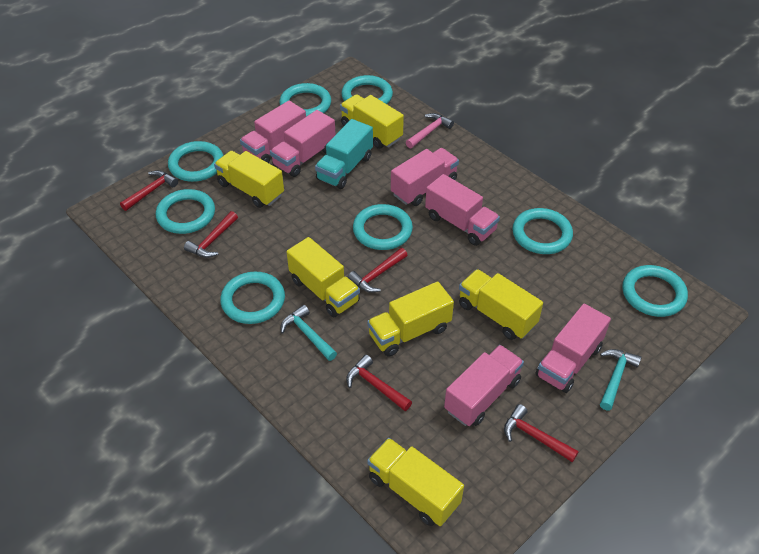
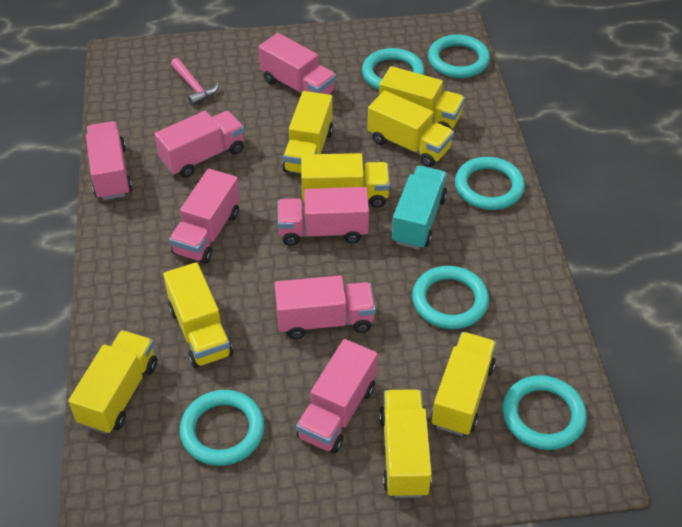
pink truck: [240,100,306,163] [270,110,336,177] [391,148,459,206] [425,174,500,246] [444,345,524,426] [535,304,611,393] = 6 -> [86,121,132,200] [154,111,244,178] [169,169,240,264] [258,33,336,94] [275,275,376,339] [278,187,369,246] [296,339,378,453] = 7
red hammer: [120,170,178,211] [184,211,238,258] [346,355,412,411] [348,248,407,293] [504,404,579,462] = 5 -> none = 0
turquoise hammer: [281,305,337,361] [600,349,642,410] = 2 -> none = 0
turquoise ring: [156,189,215,234] [168,141,224,182] [220,271,285,324] [280,83,331,117] [341,75,393,104] [353,204,413,250] [512,208,573,254] [622,265,688,317] = 8 -> [180,390,265,466] [362,48,425,90] [412,266,489,329] [428,35,490,78] [455,157,525,210] [502,375,587,450] = 6
yellow truck: [214,151,284,208] [287,237,360,317] [340,94,404,149] [367,281,454,357] [367,438,464,526] [459,269,543,340] = 6 -> [68,330,158,434] [163,262,233,368] [282,91,333,173] [301,153,390,208] [368,91,454,167] [379,66,465,129] [379,389,432,498] [431,332,496,436] = 8

